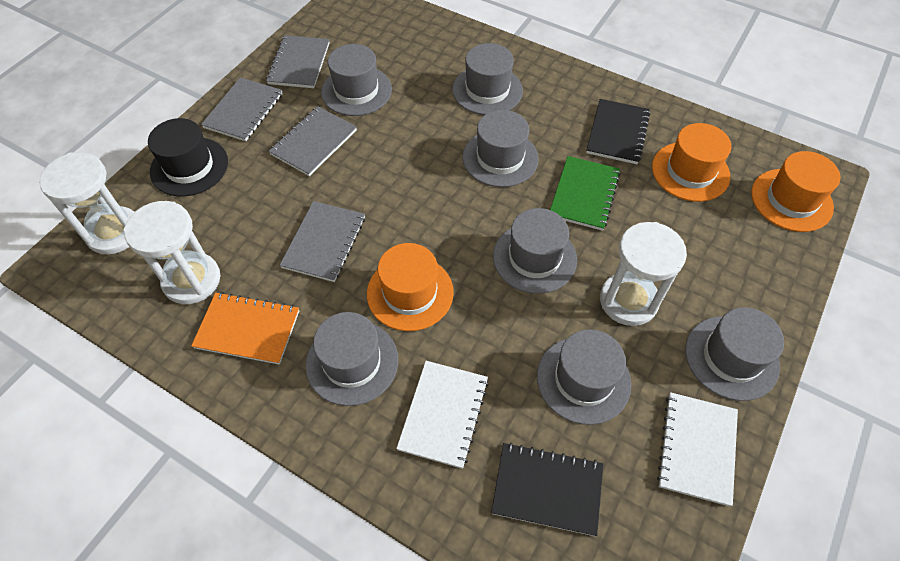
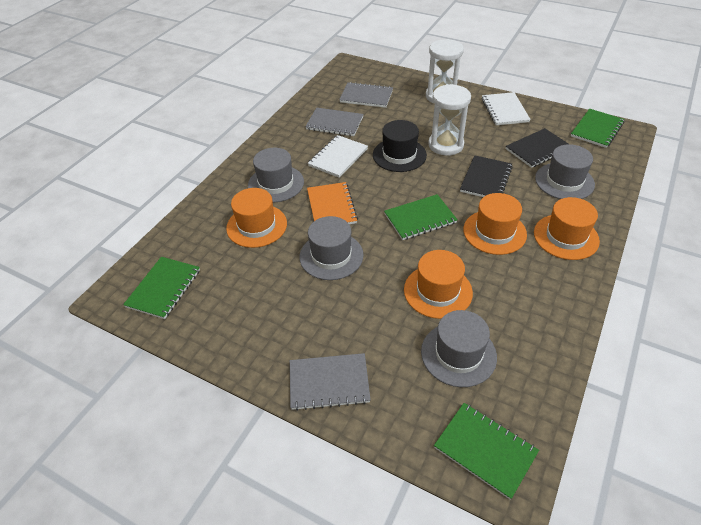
green notebook: [550,156,620,231] = 1 -> [123,257,200,319] [384,194,458,240] [434,403,539,500] [571,109,625,148] = 4
grey hat: [306,312,398,406] [321,44,392,116] [452,43,523,115] [462,110,539,187] [493,208,577,294] [537,329,631,425] [685,307,784,401] = 7 -> [248,148,304,203] [299,216,364,280] [421,310,497,387] [535,144,595,199] = 4
grey notebook: [201,77,283,141] [266,35,330,88] [269,106,357,176] [280,201,365,282] = 4 -> [290,353,371,411] [305,108,364,136] [339,82,393,108] = 3
orange hat: [367,243,454,331] [652,123,731,202] [751,151,841,232] = 3 -> [226,188,287,248] [404,250,473,319] [463,193,527,255] [534,197,600,260] = 4
white hourglass: [39,152,134,255] [124,201,220,304] [600,222,687,326] = 3 -> [426,39,464,104] [428,84,471,156] = 2

